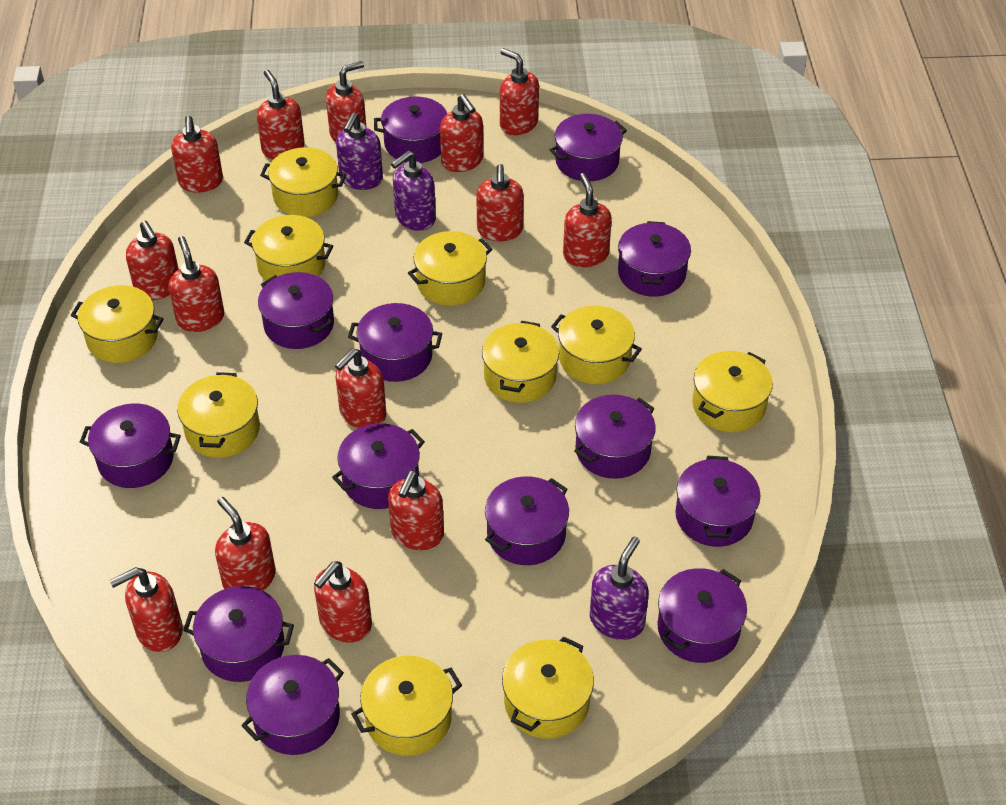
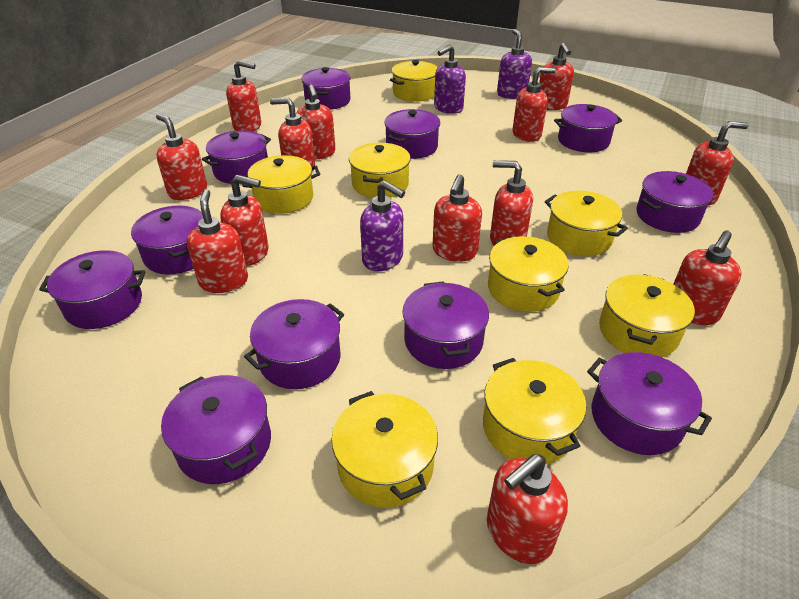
purple pot: [80,404,181,488] [183,586,294,682] [241,655,344,755] [258,272,334,349] [332,423,425,509] [348,303,443,382] [374,97,447,163] [485,476,569,565] [550,114,627,181] [574,395,656,479] [618,221,691,297] [657,568,747,663] [675,456,761,547] = 13 -> [39,250,146,329] [131,206,203,274] [161,375,271,484] [202,130,271,184] [244,299,344,389] [301,67,351,110] [384,109,440,159] [402,281,489,369] [554,104,622,152] [587,352,712,455] [636,171,713,233] = 11
red soap dispenser: [109,567,183,652] [126,221,179,300] [169,236,225,332] [171,115,223,193] [215,497,276,591] [257,70,305,159] [314,561,372,643] [326,61,367,142] [335,348,386,428] [388,470,444,550] [440,94,483,172] [476,164,524,241] [500,48,539,135] [563,173,612,267] = 14 -> [156,114,207,200] [187,189,248,293] [220,175,269,266] [226,60,261,131] [270,98,315,172] [297,85,336,159] [432,174,482,262] [487,454,568,564] [490,160,533,246] [512,67,556,142] [539,43,574,110] [674,230,742,325] [686,121,749,205] = 13
yellow pot: [71,285,164,363] [177,372,260,458] [244,215,333,281] [260,147,346,217] [351,656,462,756] [408,231,492,306] [482,321,559,403] [502,636,594,739] [551,306,642,384] [692,351,773,432] = 10 -> [242,155,320,214] [331,391,438,508] [349,143,411,198] [390,60,438,102] [483,358,586,464] [488,236,569,312] [545,191,628,256] [599,274,695,357] = 8

